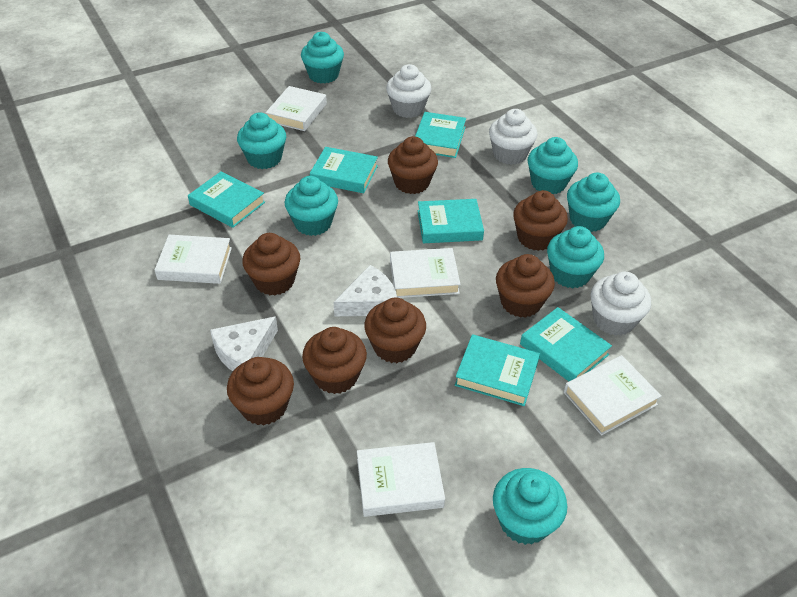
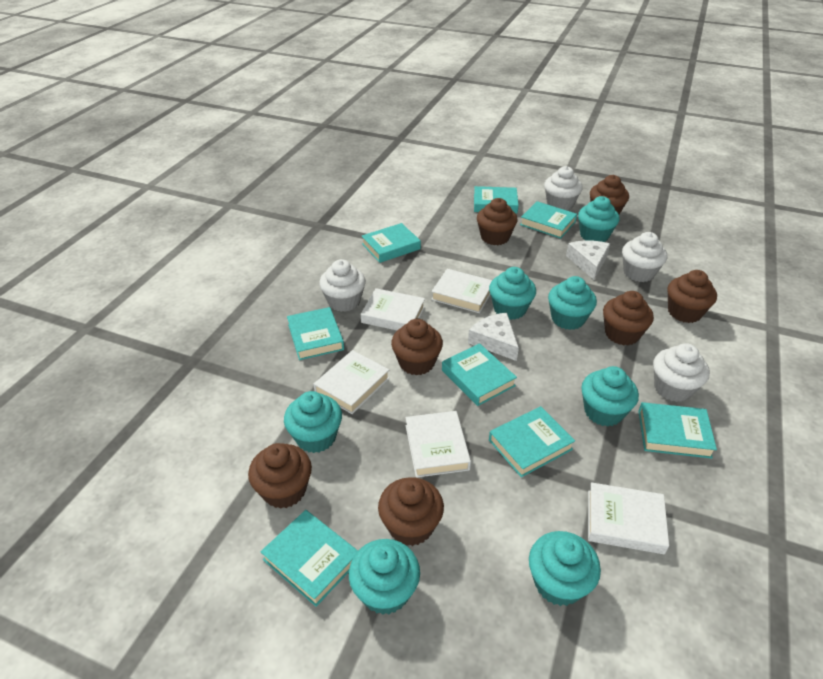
turquoise book: [188,171,265,228] [310,147,378,193] [415,112,466,158] [418,199,484,243] [455,334,540,406] [520,307,612,381] = 6 -> [260,510,358,607] [287,307,344,360] [362,223,421,263] [442,343,517,406] [474,186,519,214] [489,406,575,477] [520,201,577,239] [638,402,717,459] = 8
white cupcake: [386,64,432,118] [489,109,537,165] [591,272,651,336] = 3 -> [319,259,366,312] [544,166,583,210] [622,232,667,282] [653,343,710,402] = 4

